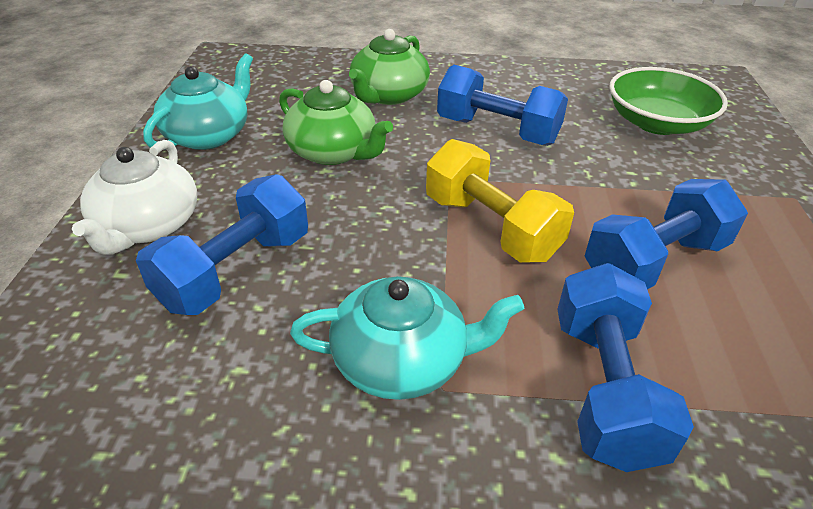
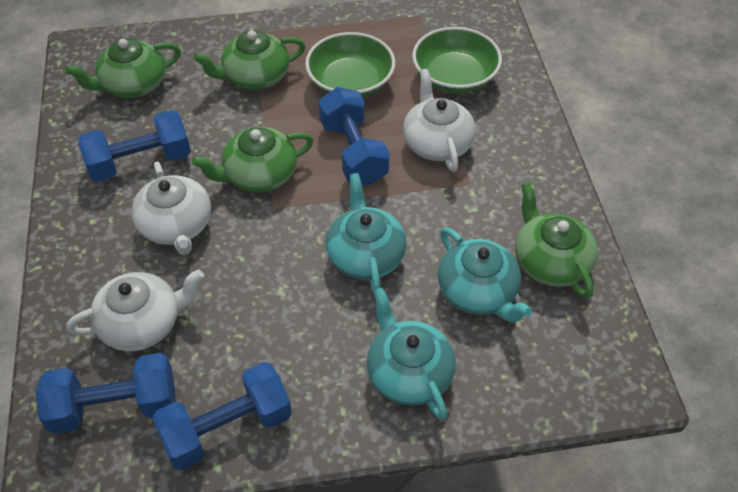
green bowl: [609,67,728,135] = 1 -> [305,32,395,98] [412,27,502,93] = 2
green teapot: [279,80,393,165] [349,29,430,105] = 2 -> [65,39,181,98] [192,127,314,192] [194,30,305,90] [515,182,598,299] = 4
turquoise teapot: [143,53,253,150] [290,276,524,400] = 2 -> [326,173,407,293] [367,287,456,420] [438,227,532,322] = 3
white teapot: [72,140,197,255] = 1 -> [66,270,204,351] [131,161,211,255] [403,69,476,172] = 3
yellow dumbbell: [426,139,574,262] = 1 -> none = 0

